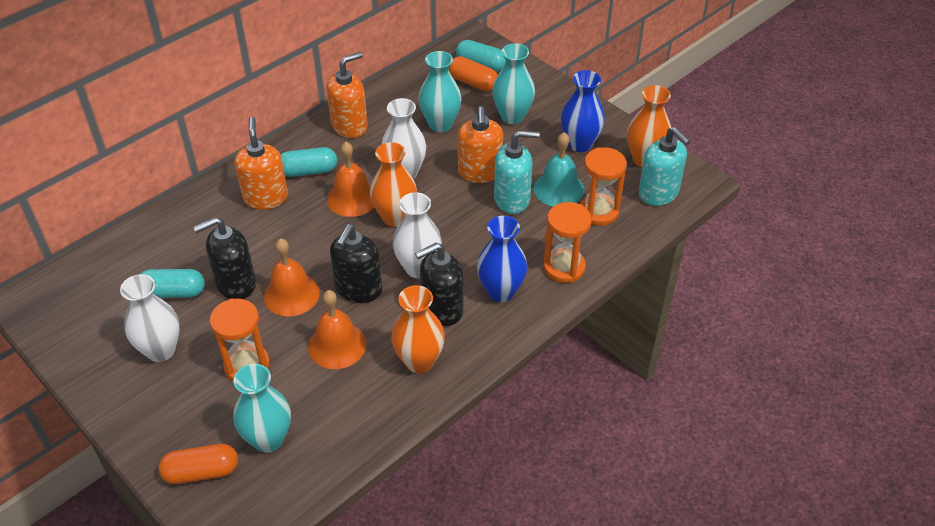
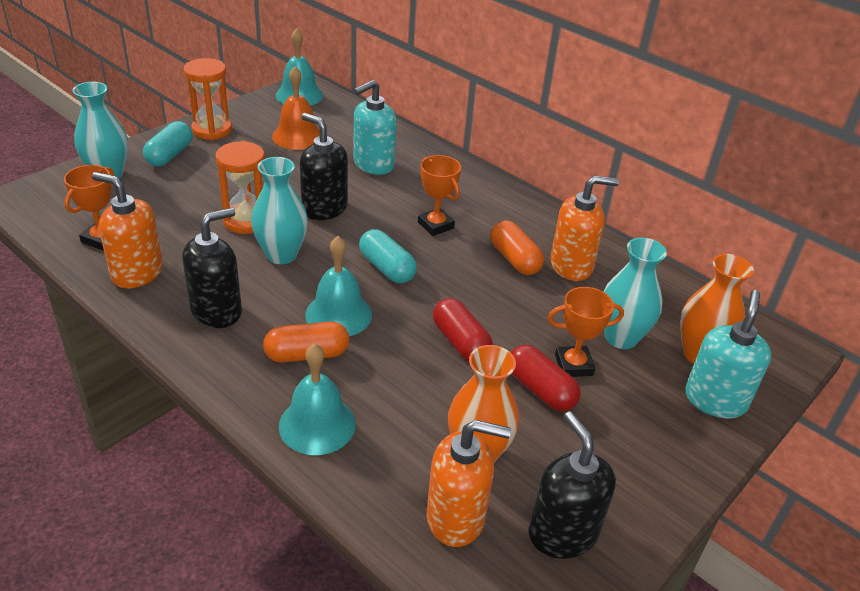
blue vase: [477,216,527,302] [561,70,605,152] = 2 -> none = 0
orange bell: [264,238,320,317] [308,290,366,369] [327,142,374,217] = 3 -> [272,66,320,150] = 1
orange hourglass: [210,298,270,381] [543,202,592,283] [580,147,627,226] = 3 -> [183,58,232,140] [216,141,265,234] = 2
orange trophy: none = 0 -> [64,165,115,251] [418,155,461,236] [548,287,624,377] = 3
orange vase: [370,142,417,227] [391,285,445,373] [627,85,672,167] = 3 -> [448,345,519,462] [680,254,754,363] = 2
red capsule: none = 0 -> [433,298,493,361] [511,345,581,411] = 2
turquoise bell: [533,132,584,207] = 1 -> [276,28,323,106] [279,343,356,455] [305,236,372,336] = 3
turquoise capsule: [140,269,205,298] [281,147,337,177] [456,40,506,72] = 3 -> [143,121,193,166] [359,229,417,283] = 2
white vase: [120,274,180,362] [382,98,426,179] [393,192,442,278] = 3 -> none = 0

